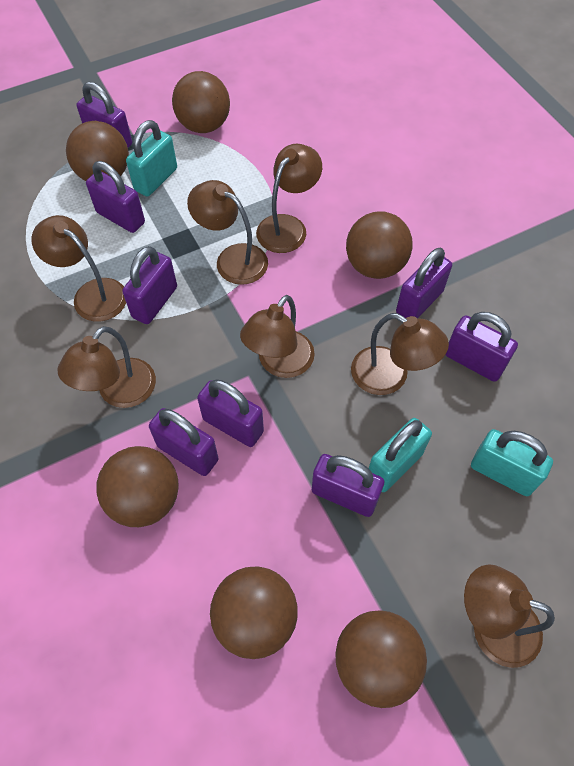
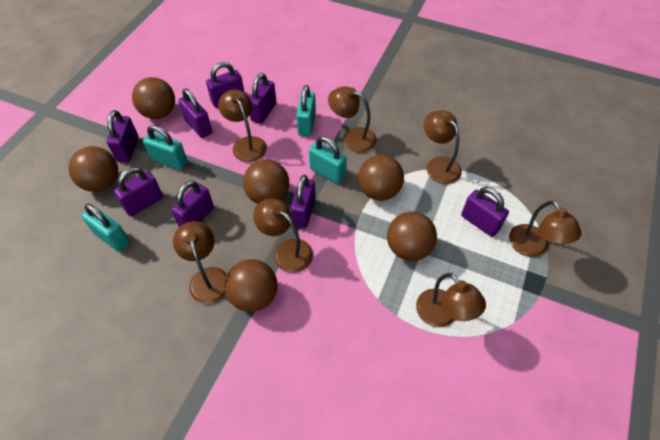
turquoise padlock: [126,120,177,197] [369,418,432,492] [471,429,553,496] = 3 -> [82,203,130,252] [143,125,188,170] [296,85,316,136] [309,136,347,184] = 4

